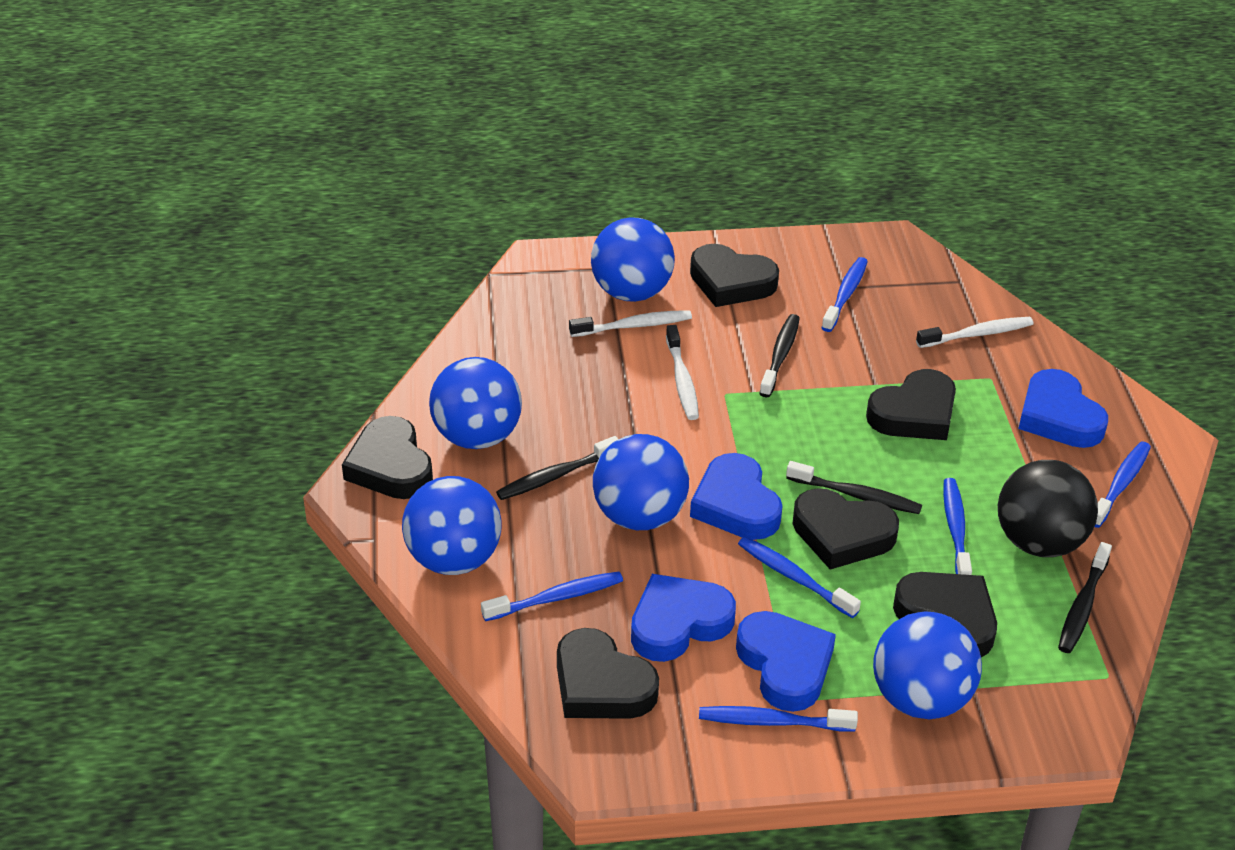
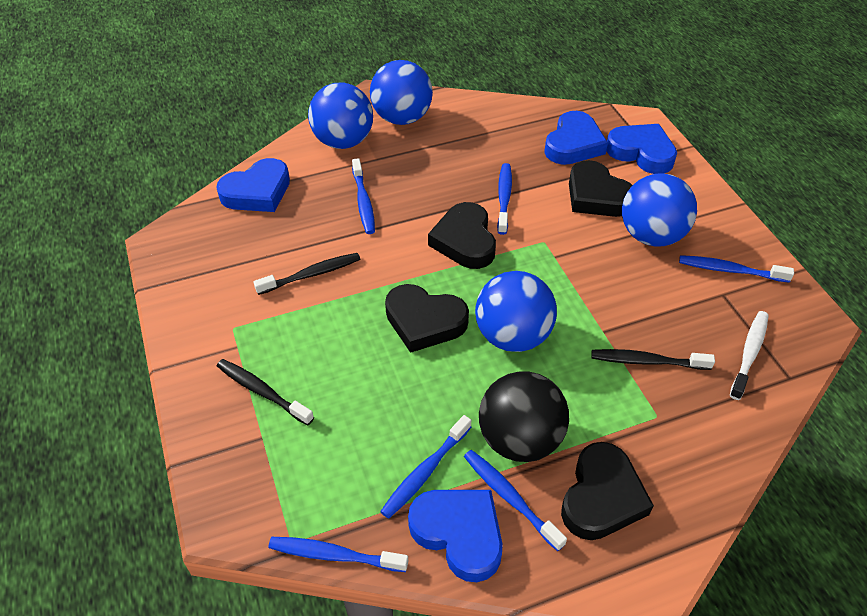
black heart: [342,416,433,499] [557,628,659,719] [690,244,779,307] [793,488,899,569] [866,369,956,440] [893,572,997,657] = 6 -> [385,284,469,353] [428,202,496,269] [561,442,654,540] [569,160,632,217] = 4
black toothbrush: [496,436,619,500] [759,314,800,397] [786,461,922,514] [1058,542,1112,653] = 4 -> [217,359,314,425] [253,253,360,295] [591,349,715,370] = 3
blue ball: [402,476,502,575] [429,357,522,449] [591,217,675,302] [593,434,689,530] [873,611,982,719] = 5 -> [308,83,373,149] [370,60,433,125] [475,271,557,352] [622,173,697,247] = 4
white toothbrush: [569,310,692,337] [666,325,699,420] [916,317,1034,348] = 3 -> [730,311,769,400] = 1

